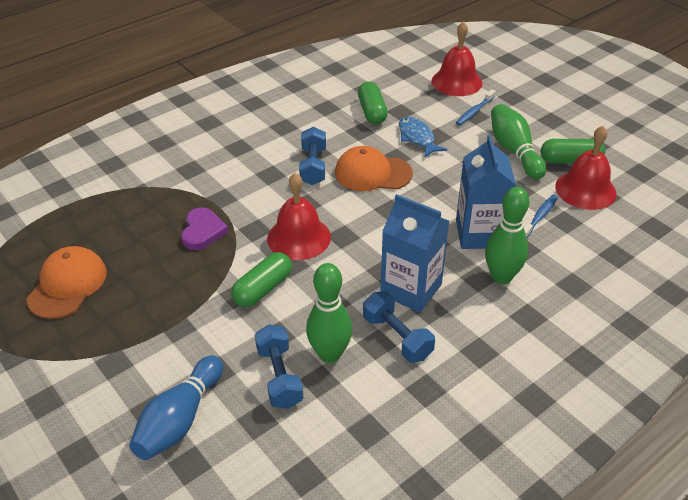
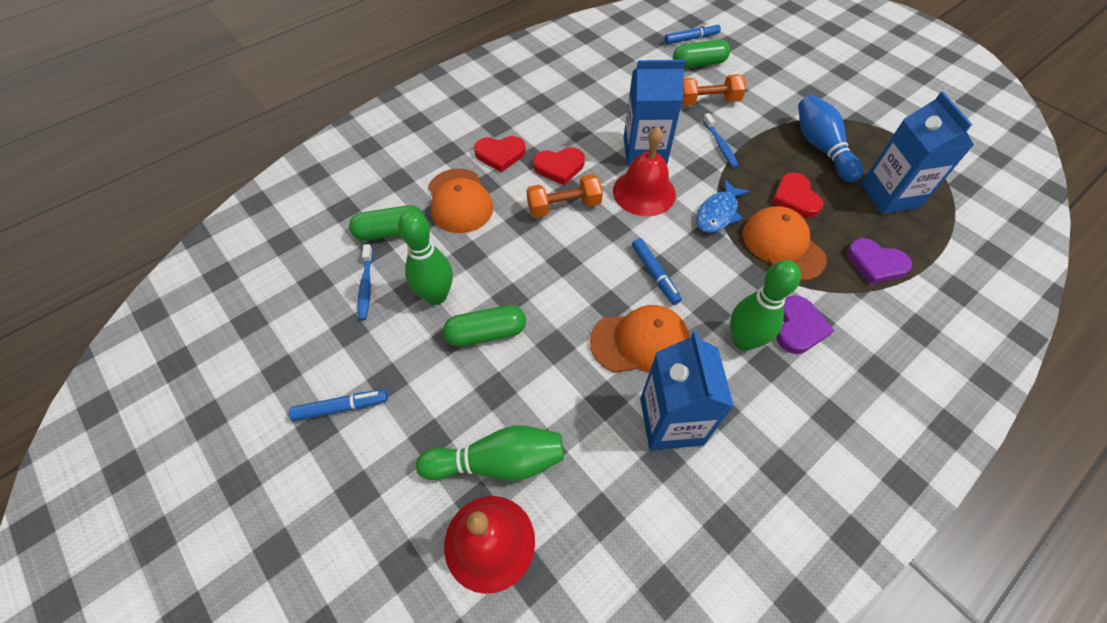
blue carton: [380,194,449,313] [456,135,516,249] = 2 -> [624,60,686,165] [640,331,734,450] [861,92,974,214] = 3
blue dumbbell: [255,324,303,409] [299,127,326,185] [363,292,435,363] = 3 -> none = 0
blue marker: none = 0 -> [289,390,388,421] [632,238,682,305] [664,23,721,44] = 3
orange cap: [26,246,107,319] [335,146,413,191] = 2 -> [428,168,493,233] [590,305,690,373] [743,206,827,281] = 3
orange dumbbell: none = 0 -> [526,174,603,218] [682,74,746,106] = 2
purple heart: [181,207,229,250] = 1 -> [776,295,834,354] [847,238,912,284] = 2
red bell: [267,173,331,260] [432,21,482,96] [555,126,616,210] = 3 -> [444,496,535,594] [613,126,676,216] = 2
red heart: none = 0 -> [474,136,526,172] [533,148,585,185] [772,172,823,218] = 3

